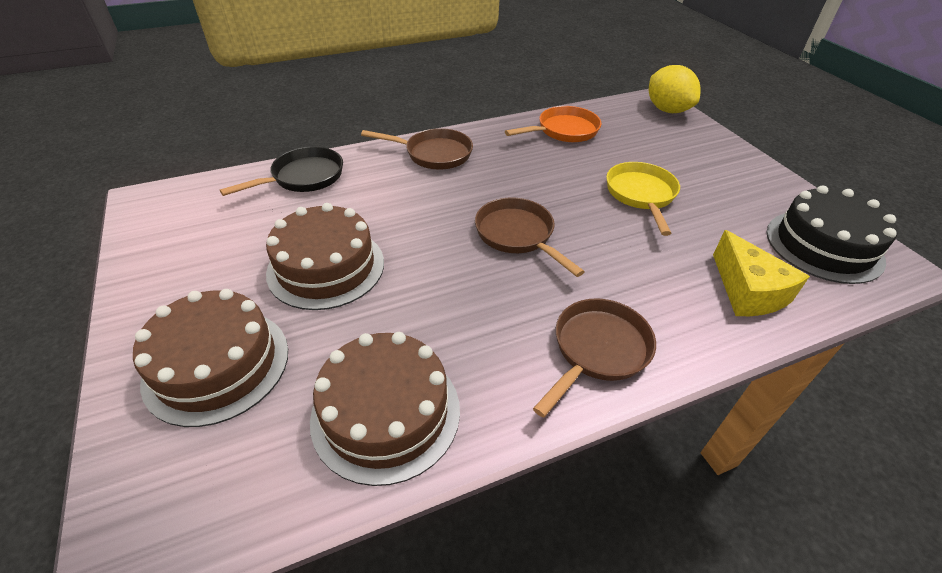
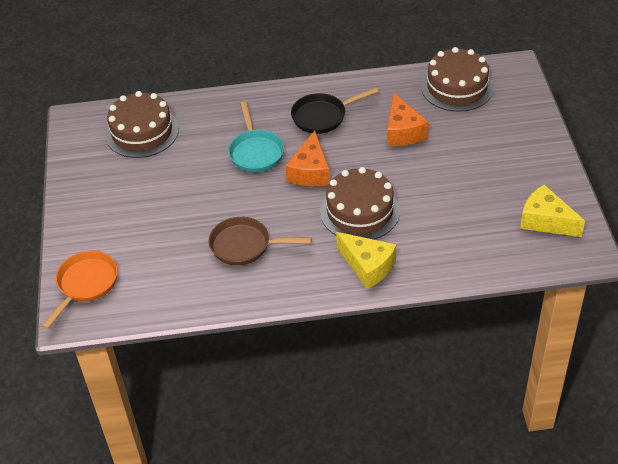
black cake: [766,185,898,284] = 1 -> none = 0
brown pan: [361,128,473,170] [475,197,585,277] [533,298,656,418] = 3 -> [209,217,312,265] = 1
orange cheese: none = 0 -> [285,131,330,186] [387,93,429,146] = 2
turquoise pan: none = 0 -> [228,102,284,172] = 1
yellow cheese: [713,230,810,316] = 1 -> [336,232,396,289] [520,185,585,237] = 2
yellow lemon: [649,65,701,113] = 1 -> none = 0
yellow pan: [606,162,680,236] = 1 -> none = 0

